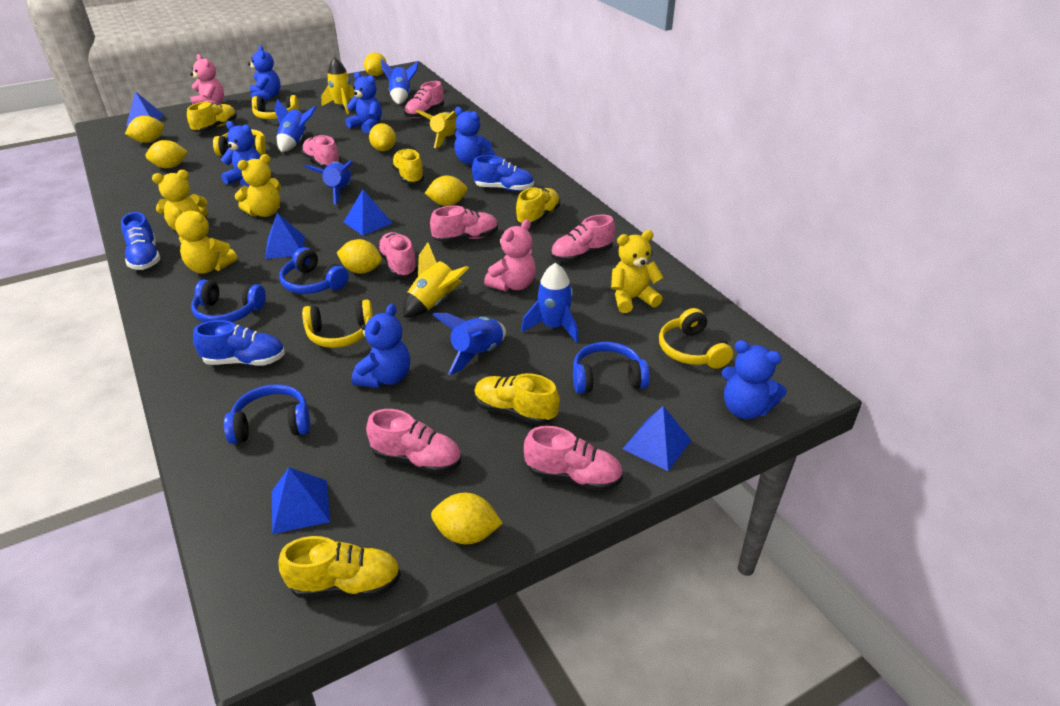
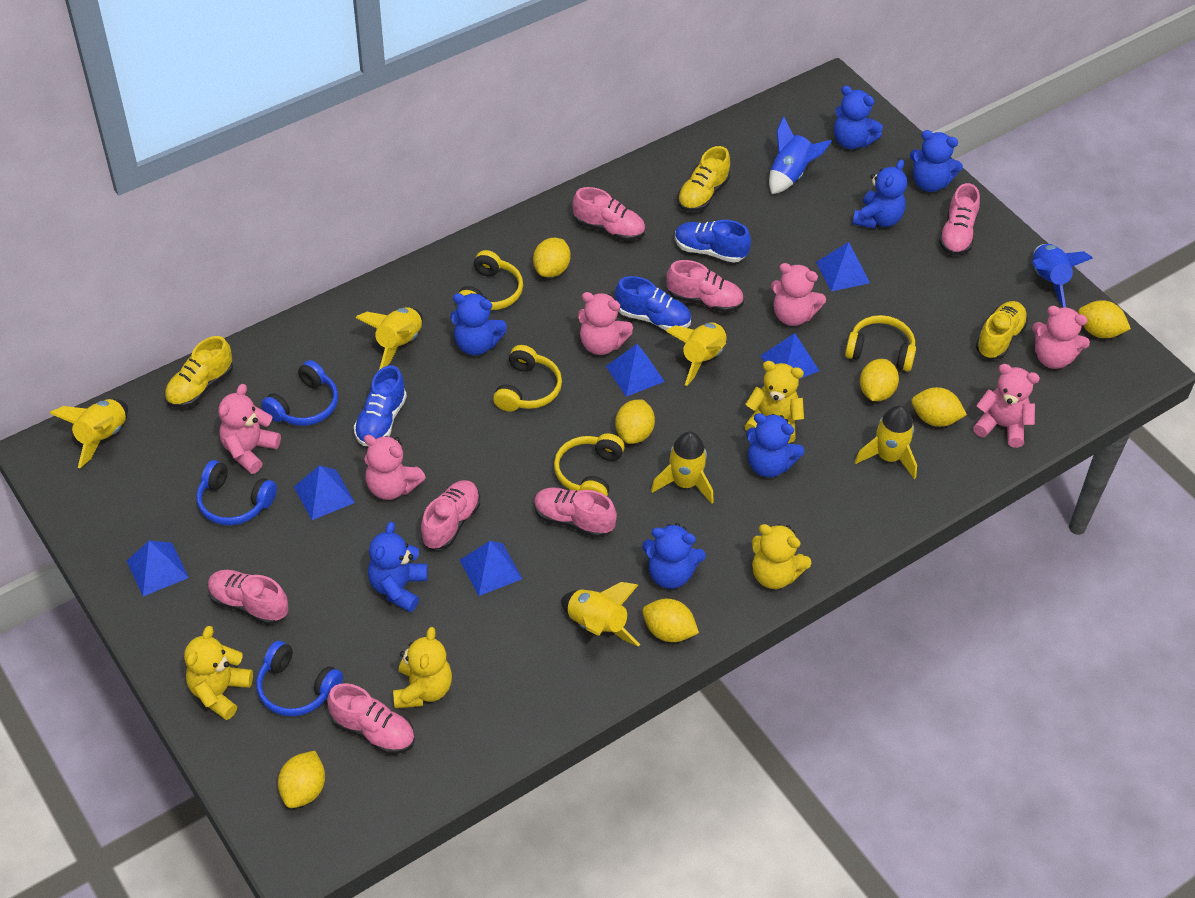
blue headphones: [191,280,266,322] [224,384,310,444] [279,247,349,294] [573,342,650,394] = 4 -> [196,460,277,525] [256,641,343,716] [261,360,338,426] = 3
blue pyramid: [126,91,164,127] [265,213,305,259] [272,467,330,534] [344,190,392,236] [623,406,692,471] = 5 -> [127,541,189,596] [294,465,355,520] [460,541,522,596] [606,344,665,397] [760,333,820,379] [816,242,870,292] = 6
blue rocket: [274,99,316,152] [304,160,353,205] [381,59,418,104] [433,313,506,375] [521,263,579,343] = 5 -> [769,116,832,194] [1032,244,1093,307] = 2
blue teddy bear: [221,121,261,187] [248,45,280,101] [346,72,382,134] [352,304,410,388] [454,107,495,165] [722,340,787,419] = 6 -> [368,522,428,612] [450,293,507,355] [642,523,706,589] [746,413,804,477] [834,85,883,149] [852,159,907,229] [910,130,963,192] = 7
pink teddy bear: [190,54,224,105] [484,219,536,291] = 2 -> [218,384,281,474] [364,435,426,500] [578,292,633,355] [771,263,826,326] [973,364,1040,448] [1032,306,1090,369] = 6
yellow rocket: [321,57,356,114] [403,242,469,317] [415,110,457,148] = 3 -> [50,399,128,468] [356,307,423,370] [561,582,640,647] [651,432,714,504] [666,322,727,386] [855,405,917,479] = 6
yellow shoe: [187,102,237,132] [278,536,401,598] [391,148,425,184] [474,373,560,425] [516,187,560,225] = 5 -> [165,336,233,408] [677,146,730,212] [976,301,1028,359] = 3

